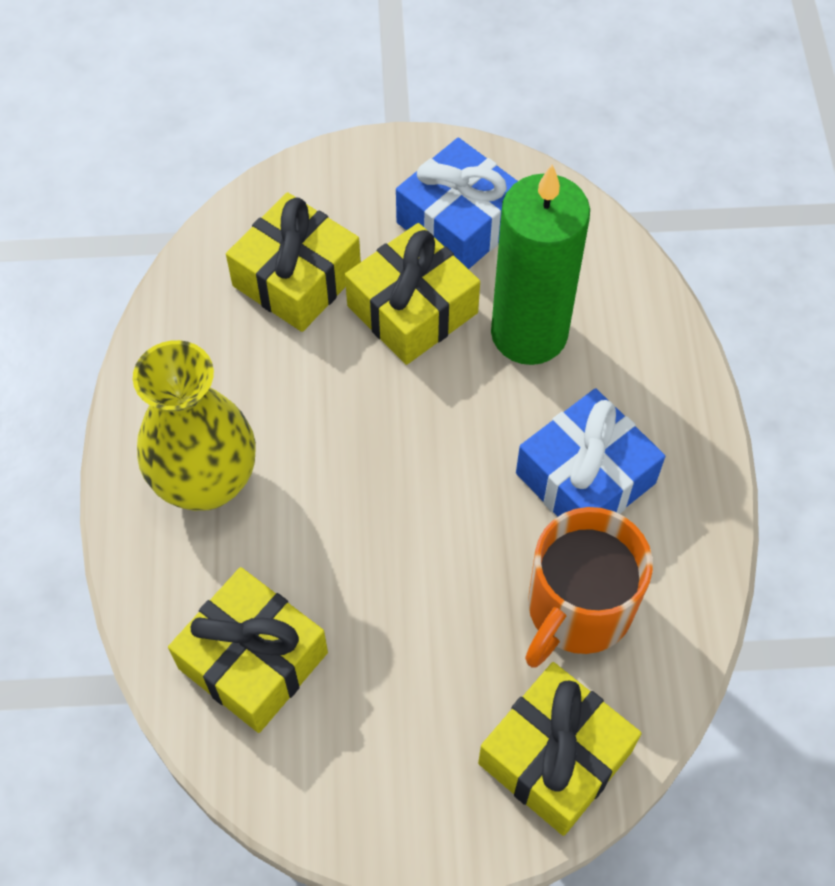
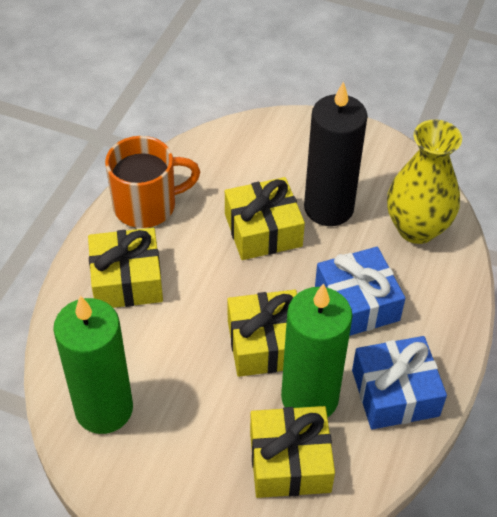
black candle: none = 0 -> [304,81,368,226] = 1
green candle: [491,164,590,365] = 1 -> [53,296,133,434] [281,283,353,417] = 2

